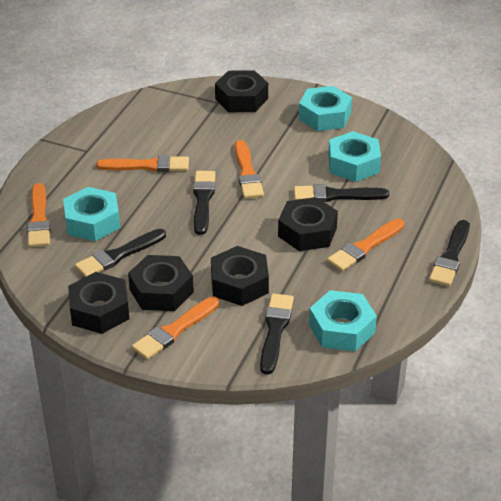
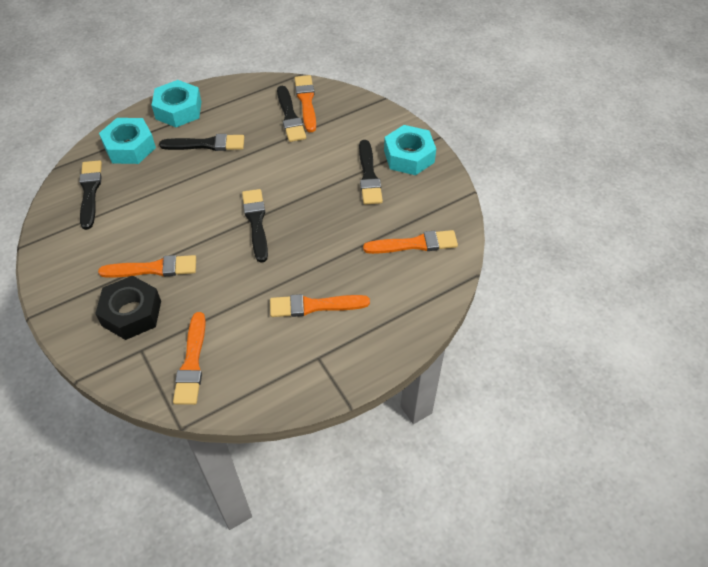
black nut: [68,272,129,334] [128,255,194,311] [211,246,269,306] [215,70,268,112] [278,197,338,251] = 5 -> [95,276,161,340] = 1
turquoise nut: [63,187,120,241] [299,86,352,131] [309,290,377,352] [328,131,381,182] = 4 -> [99,118,156,164] [152,80,202,127] [384,125,436,175] = 3

